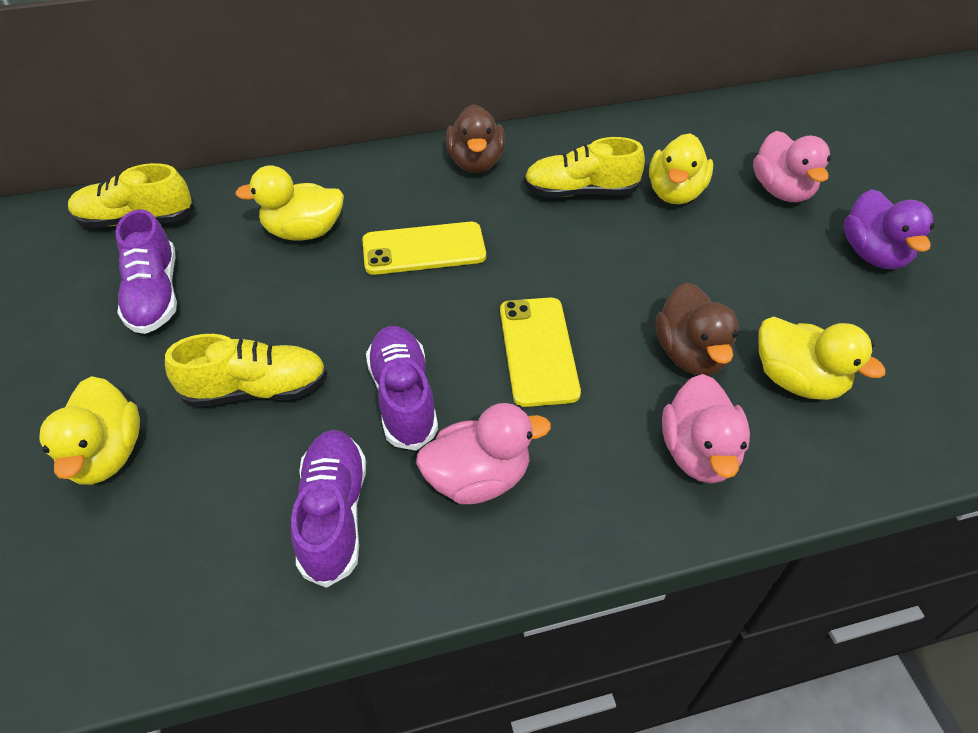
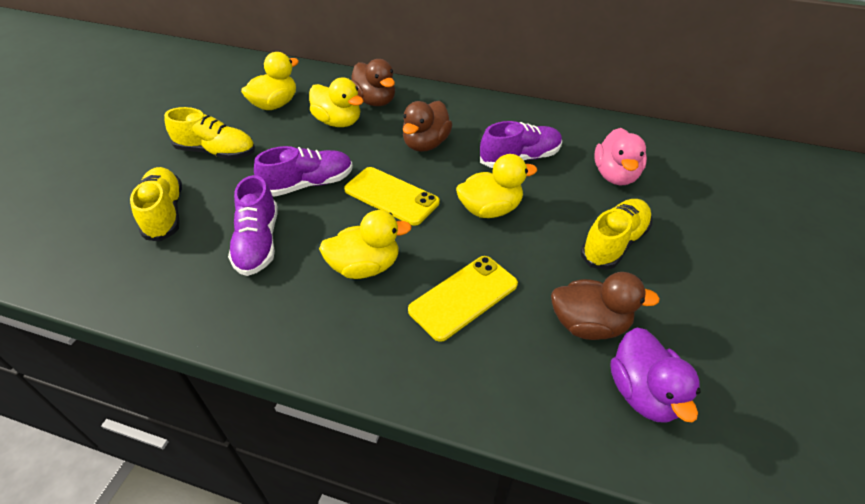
brown duck: [446,104,505,173] [655,282,739,376] = 2 -> [351,59,395,106] [403,101,452,152] [551,272,660,340] = 3
pink duck: [416,403,551,504] [662,374,750,483] [753,131,831,202] = 3 -> [594,128,647,185] = 1

